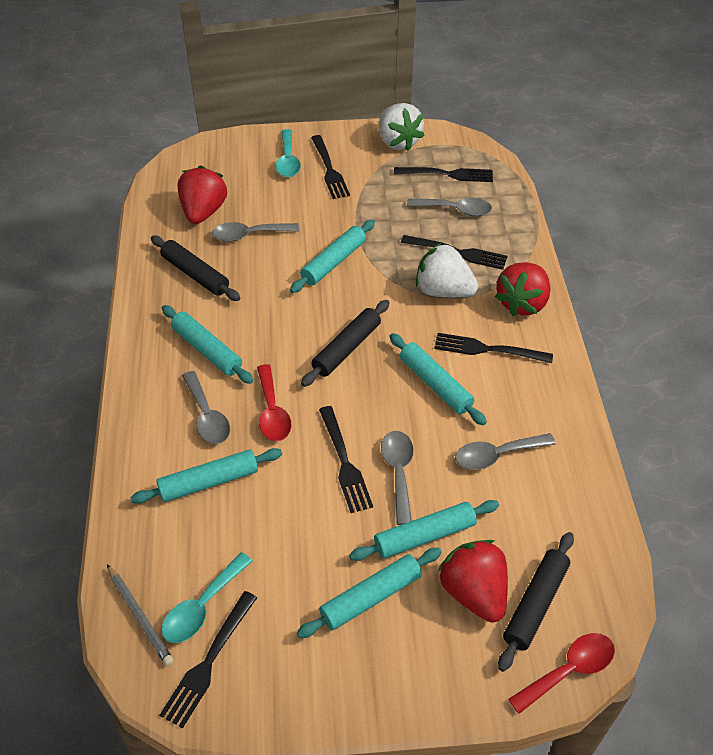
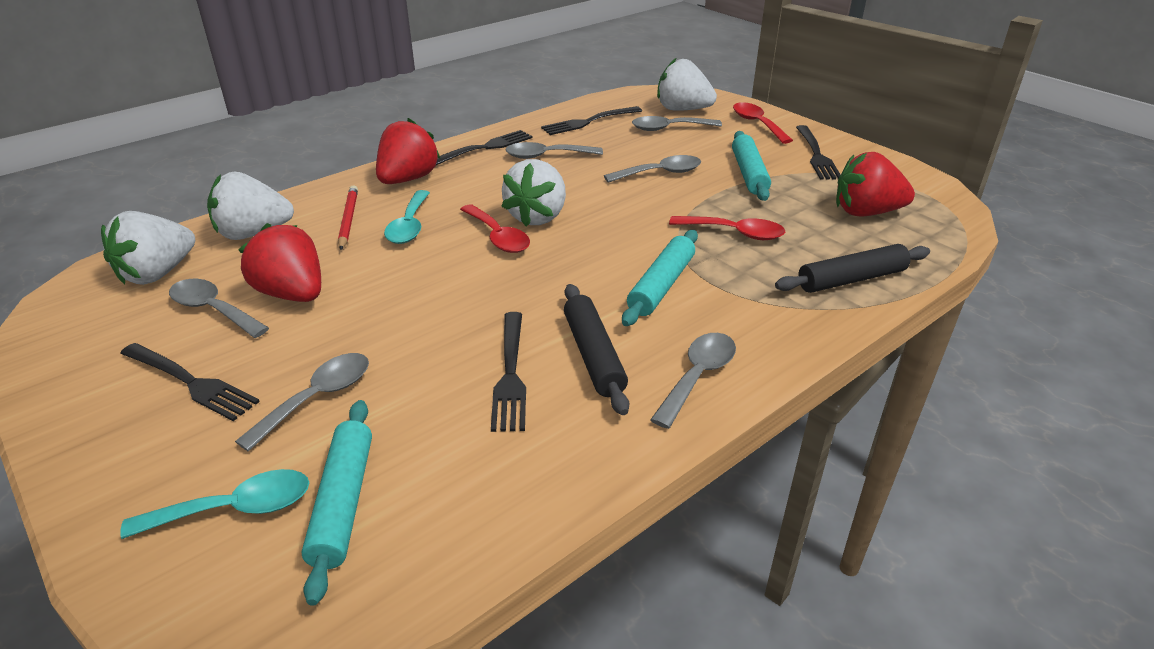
black fork: [159,591,257,728] [311,135,350,199] [319,406,373,513] [394,167,493,182] [401,235,508,270] [434,333,553,363] = 6 -> [120,343,260,421] [436,130,533,165] [491,312,526,432] [541,106,642,135] [796,125,841,180] = 5
black rolling pin: [151,235,240,301] [301,300,390,387] [498,532,574,672] = 3 -> [564,284,629,415] [775,244,930,293] = 2
grey pencil: [107,564,174,666] = 1 -> none = 0
grey spoon: [182,371,230,444] [212,222,299,242] [381,431,414,525] [407,198,492,216] [455,433,556,470] = 5 -> [169,279,269,338] [235,353,369,452] [505,142,603,159] [604,155,701,183] [632,116,722,131] [650,333,736,429] = 6
red pencil: none = 0 -> [338,185,358,250] = 1
red spoon: [257,364,291,441] [508,633,615,714] = 2 -> [460,204,530,253] [669,216,785,240] [733,102,793,144] = 3
turquoise rolling pin: [130,448,282,504] [162,305,253,384] [290,220,375,293] [297,548,442,638] [349,500,499,561] [389,333,487,425] = 6 -> [301,400,372,606] [622,230,698,326] [732,131,771,201] = 3
white strawberry: [379,103,425,151] [416,243,478,297] = 2 -> [101,211,195,285] [207,172,294,240] [501,159,566,227] [657,58,717,111] = 4

